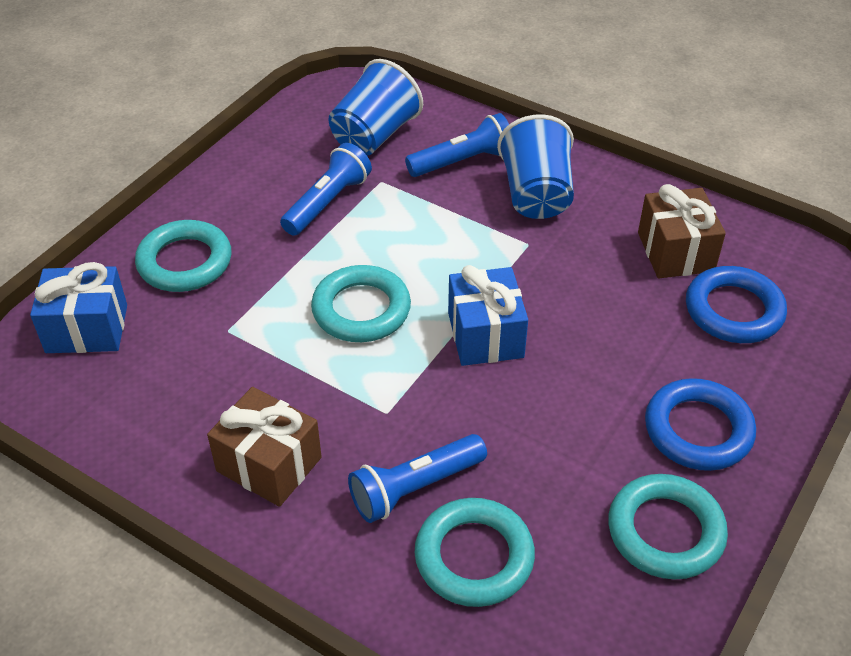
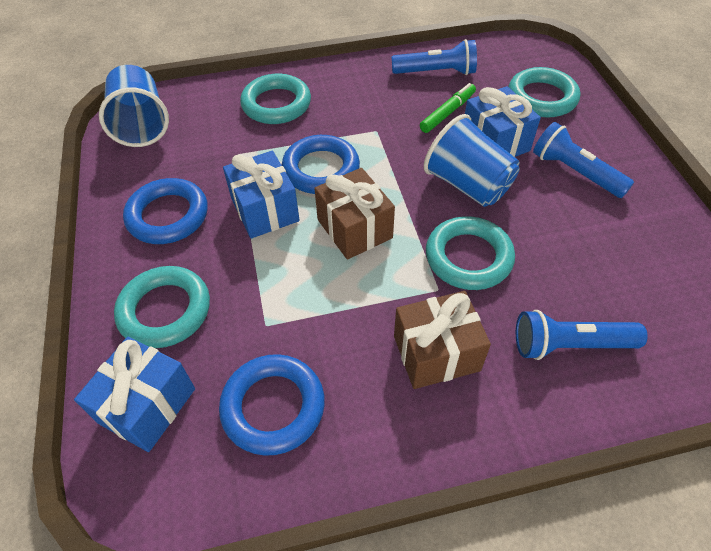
blue gift: [30,262,127,353] [448,265,528,366] = 2 -> [74,337,195,452] [223,151,300,238] [465,86,541,157] = 3
blue ring: [645,378,756,471] [686,266,787,343] = 2 -> [123,178,208,244] [219,354,325,456] [282,135,360,194] = 3
green marker: none = 0 -> [420,83,476,133] = 1

